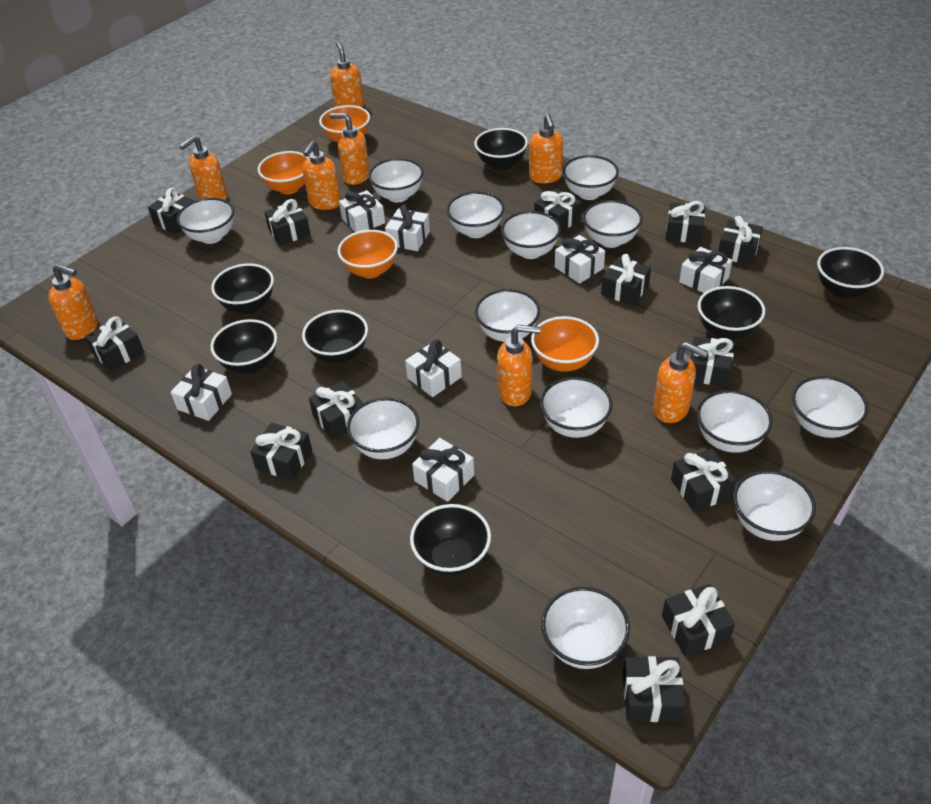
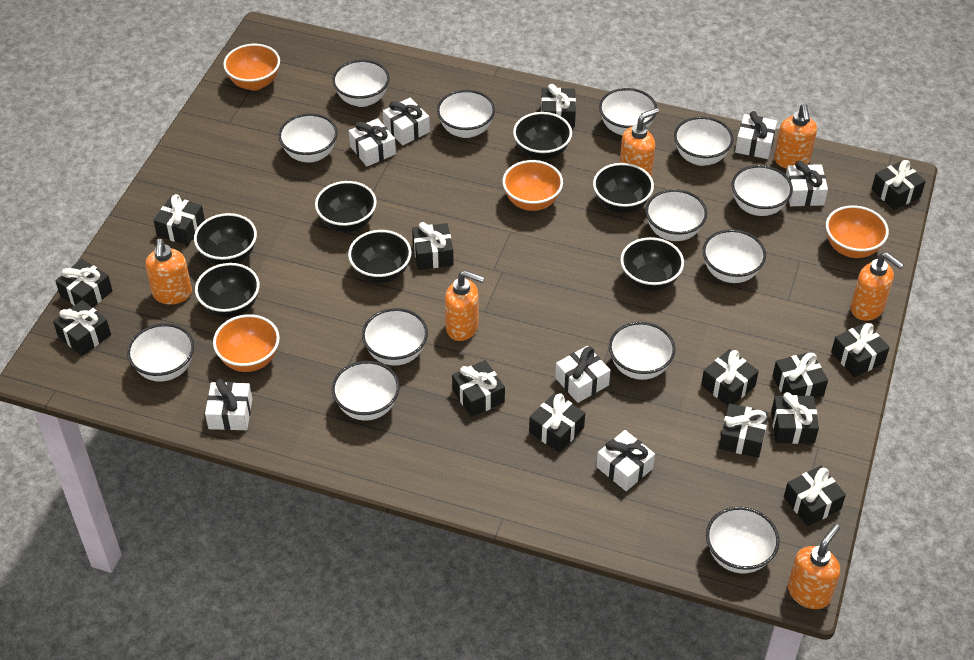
black gift: [85,317,144,371] [148,188,194,234] [250,423,312,481] [264,199,311,246] [309,381,363,440] [534,189,582,233] [601,254,651,306] [623,656,685,722] [662,584,735,656] [665,201,705,244] [671,449,736,512] [689,336,735,387] [718,216,763,265] = 13 -> [53,300,111,356] [55,259,113,308] [153,194,205,245] [412,222,454,270] [452,360,505,417] [529,393,585,452] [541,84,576,128] [701,349,759,406] [719,403,769,458] [771,392,819,444] [773,352,828,398] [784,466,846,526] [831,322,890,378] [872,160,926,210] = 14
orange soap dispenser: [48,264,98,340] [179,136,227,200] [302,141,341,210] [329,113,370,185] [330,41,364,107] [497,325,541,406] [529,114,563,183] [653,342,708,423] = 8 -> [145,239,192,304] [445,270,485,341] [620,108,659,177] [774,104,817,169] [788,524,840,609] [851,252,904,321] = 6

